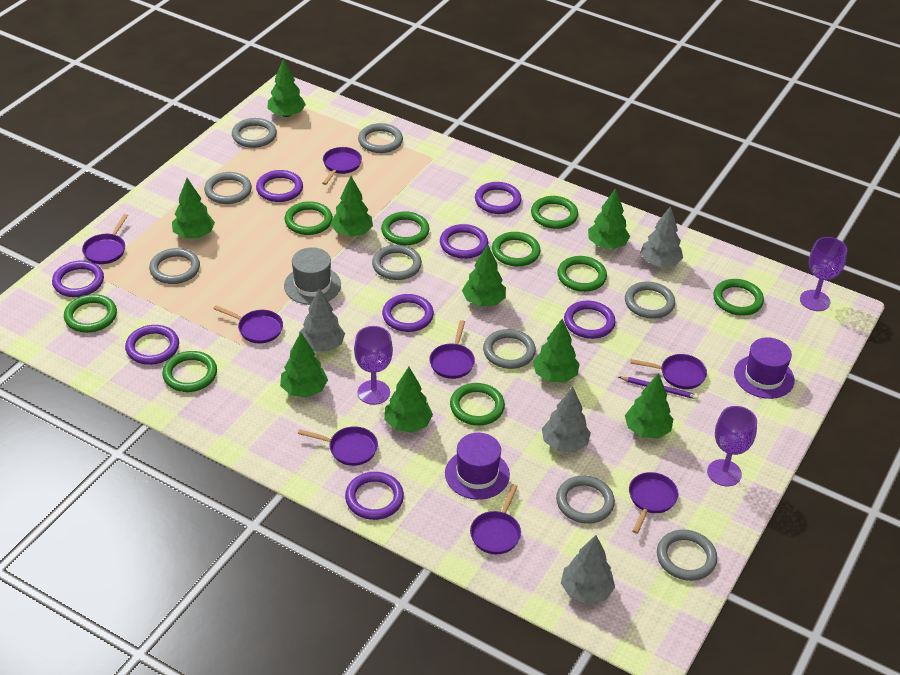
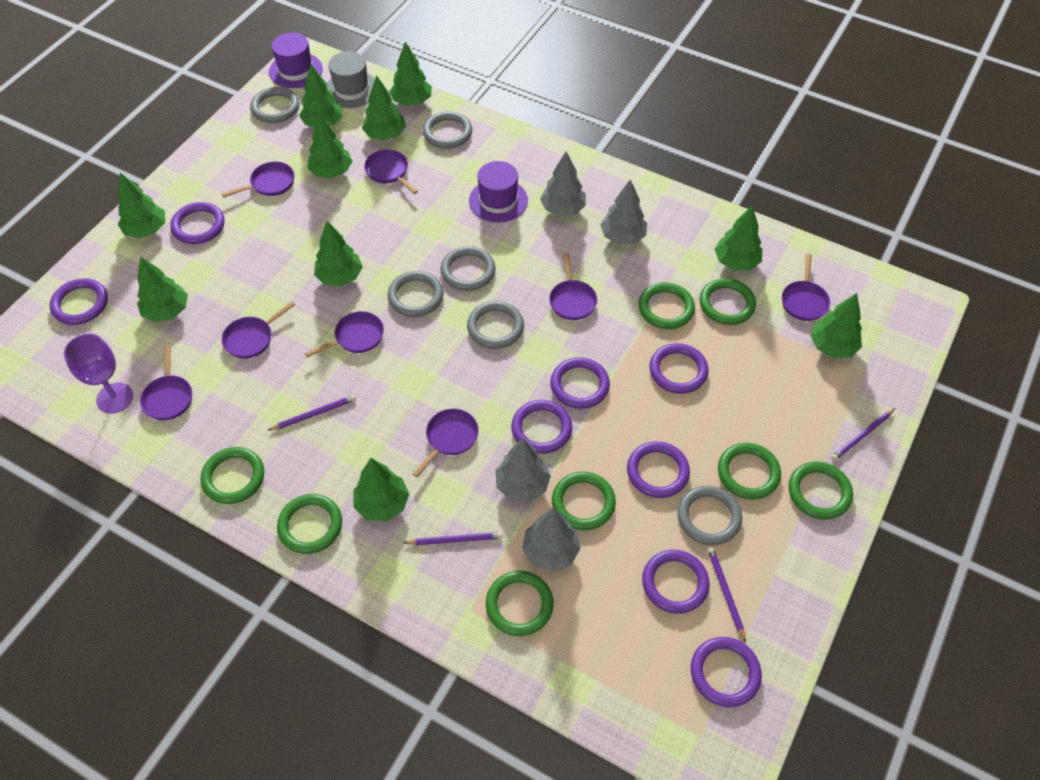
green ring: [64,294,117,333] [162,351,217,392] [285,201,333,235] [381,211,429,245] [450,383,505,426] [492,232,540,266] [531,196,578,229] [557,256,607,292] [713,279,764,316] = 9 -> [200,447,264,504] [277,494,342,554] [486,571,554,636] [552,472,616,530] [638,283,695,329] [699,278,756,325] [718,443,781,499] [789,461,853,520] = 8
green tree: [172,178,215,238] [267,59,306,117] [280,332,328,397] [331,176,373,237] [384,367,433,433] [462,244,506,307] [533,319,580,382] [588,188,630,249] [625,373,673,439] = 9 -> [118,173,165,238] [137,256,188,322] [299,64,343,128] [307,114,352,178] [314,221,363,286] [353,458,409,522] [362,75,406,140] [389,42,432,106] [714,206,762,270] [810,293,862,358] = 10
grey ring: [149,248,200,284] [204,172,252,204] [232,118,277,148] [358,123,403,153] [372,245,422,280] [483,329,536,369] [556,476,615,524] [625,282,675,319] [657,529,717,581] = 9 -> [250,87,299,123] [388,271,444,317] [423,111,472,149] [441,246,495,291] [467,301,524,349] [677,486,742,545] = 6
purple goblet: [354,326,393,405] [707,406,757,486] [800,237,847,311] = 3 -> [64,334,133,414] = 1
purple pencil: [619,377,699,400] = 1 -> [267,395,356,431] [404,532,503,545] [708,547,746,643] [831,408,895,461] = 4

